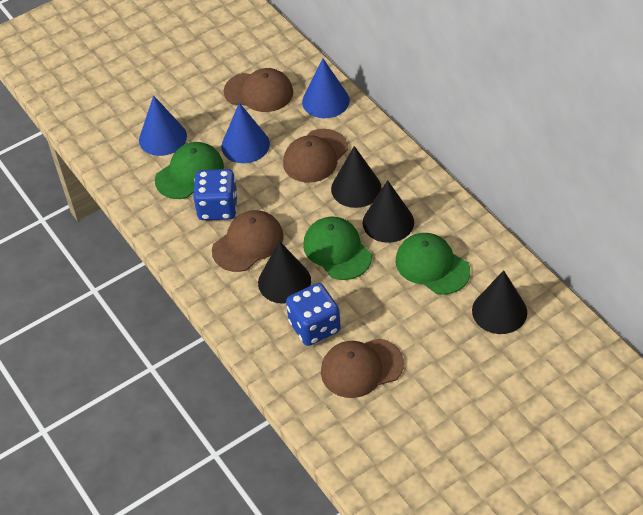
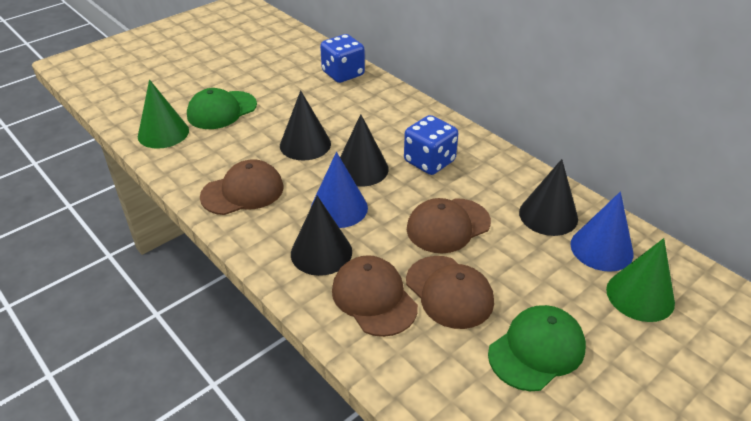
blue cone: [139,95,187,156] [221,103,270,163] [302,58,350,118] = 3 -> [310,152,368,228] [570,192,634,272] = 2
green cap: [155,142,224,199] [303,217,372,280] [395,233,470,295] = 3 -> [187,88,257,129] [488,305,586,391] = 2
green cone: none = 0 -> [138,79,189,149] [606,238,675,322] = 2

